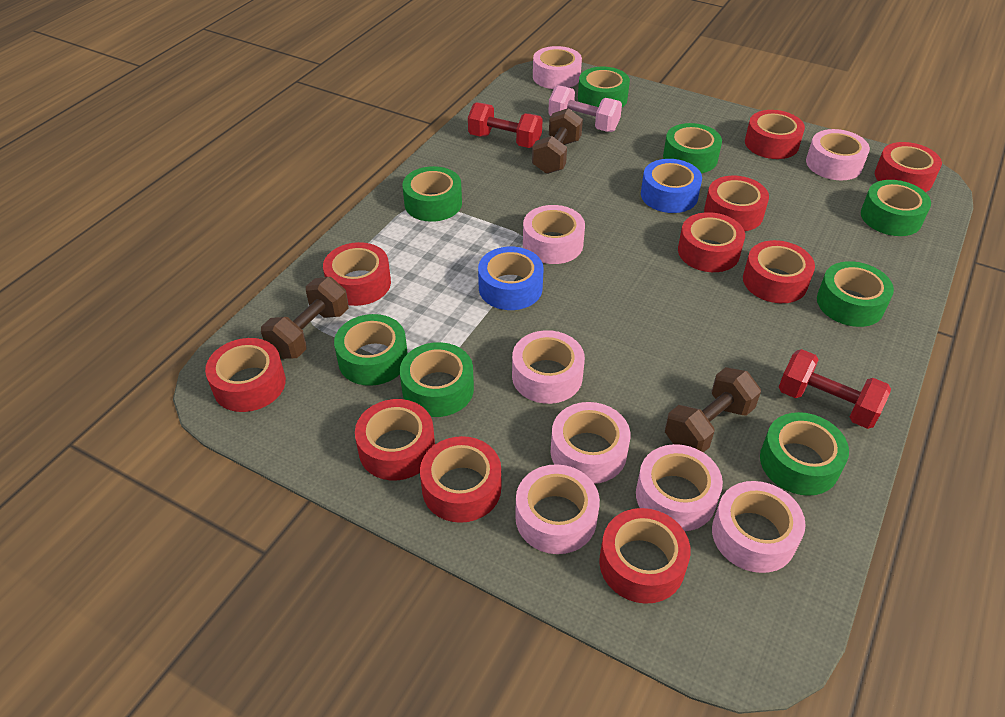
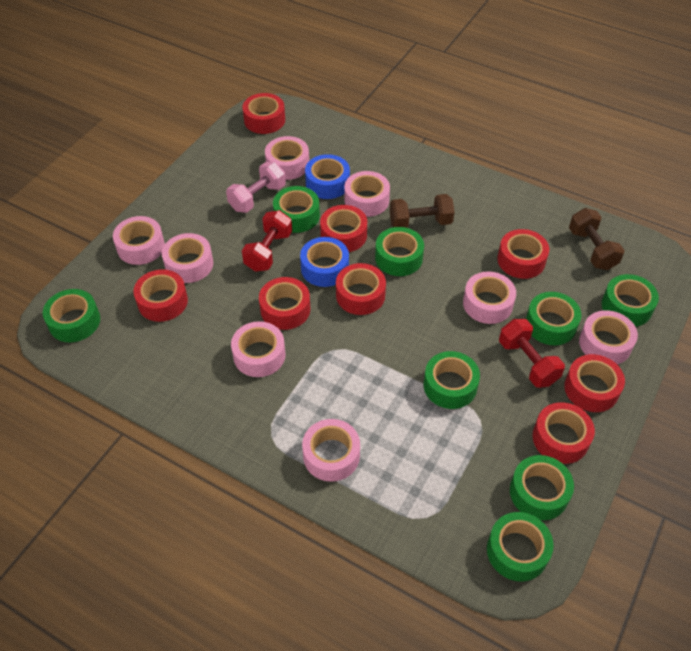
brown dumbbell: [261,277,349,359] [532,108,583,174] [665,367,761,453] = 3 -> [390,194,455,228] [569,208,625,270] = 2
red tape: [205,338,286,412] [323,242,391,306] [355,399,435,480] [420,436,501,523] [599,508,691,604] [678,212,745,272] [704,176,769,231] [743,240,815,303] [745,110,805,159] [875,142,942,192] = 10 -> [133,269,188,322] [242,93,285,134] [259,277,310,330] [320,205,367,252] [336,263,386,315] [497,229,549,279] [533,402,595,464] [564,354,625,412] = 8

